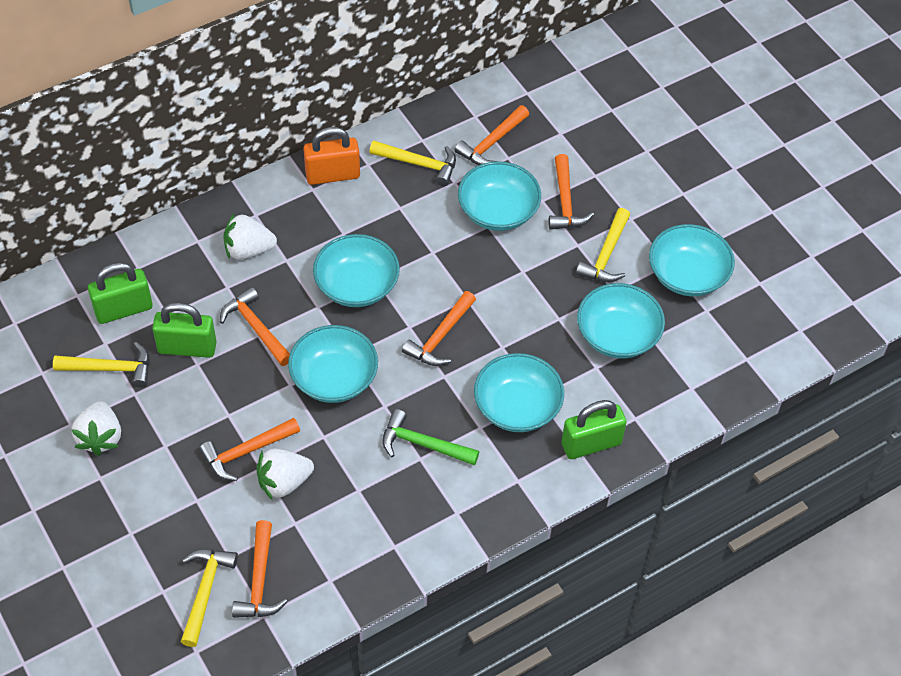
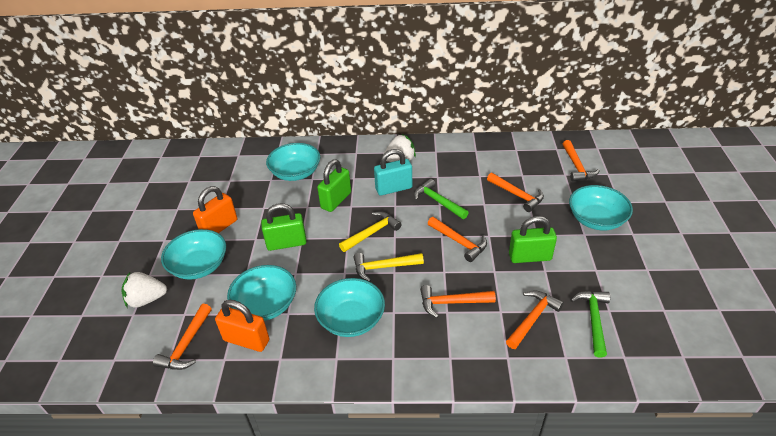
green hammer: [382,409,479,466] = 1 -> [414,179,469,219] [571,291,610,358] = 2
orange padlock: [303,127,360,185] = 1 -> [193,186,237,233] [215,300,269,352] = 2
turquoise bowl: [288,325,378,403] [313,234,400,307] [458,161,541,231] [474,353,564,432] [577,283,665,358] [649,224,735,296] = 6 -> [161,229,226,280] [227,265,296,321] [266,143,320,181] [314,278,385,337] [569,185,633,230] = 5
turquoise padlock: none = 0 -> [374,149,412,196] = 1
white strawberry: [71,401,121,456] [223,213,277,260] [256,449,314,500] = 3 -> [121,272,167,308] [384,134,416,162] = 2
yellow hammer: [53,342,150,388] [181,549,238,647] [369,140,456,186] [576,208,630,282] = 4 -> [339,211,402,252] [353,253,424,282] = 2

